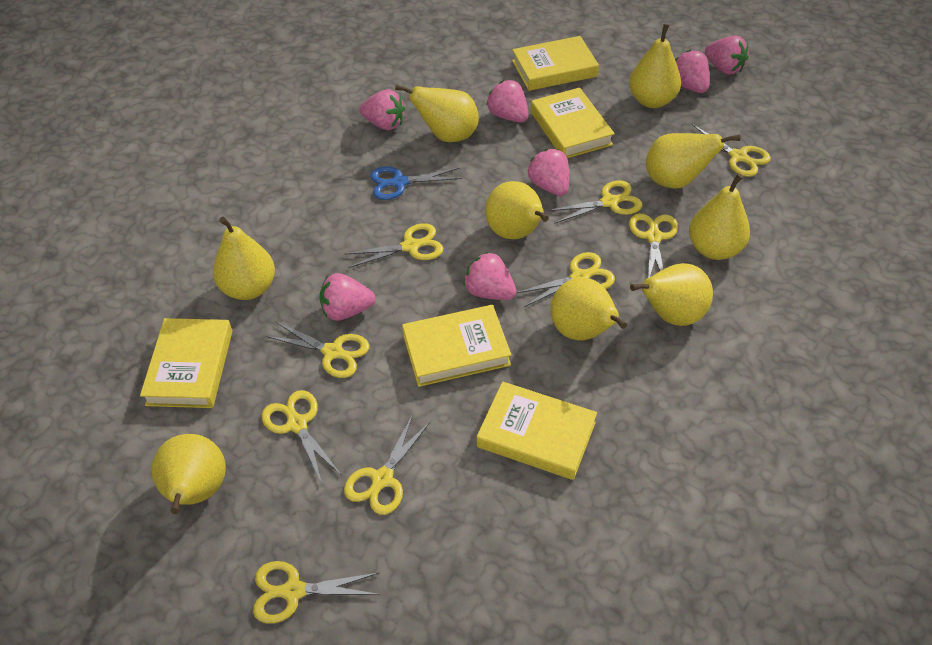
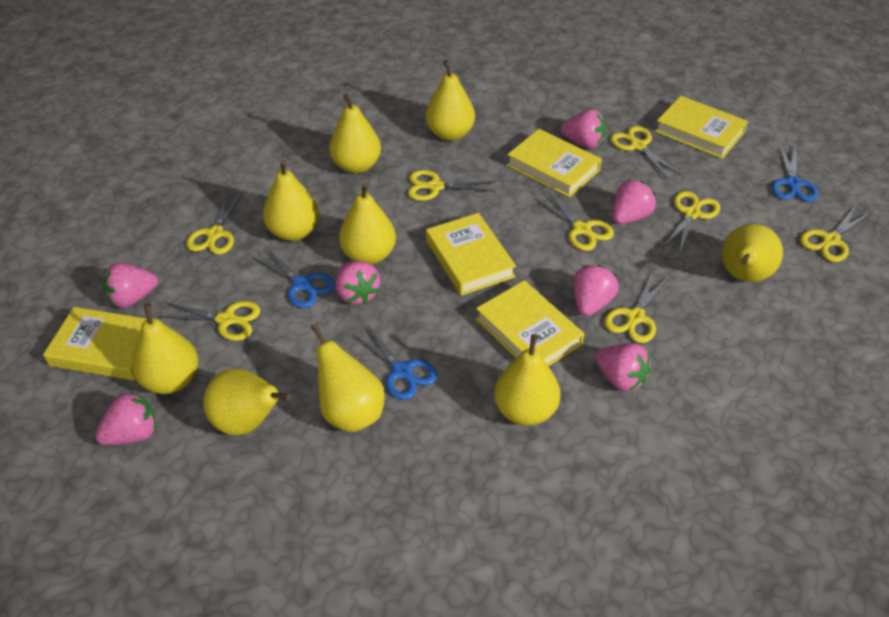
blue scissors: [370,166,462,200] = 1 -> [253,248,335,308] [352,324,438,400] [772,145,818,202] = 3
yellow scissors: [253,561,380,624] [261,390,341,483] [266,321,369,378] [344,223,443,268] [344,414,431,515] [516,252,615,307] [548,180,642,223] [629,213,678,278] [692,124,771,177] = 9 -> [158,301,261,341] [186,191,243,254] [408,170,495,201] [535,191,614,251] [604,271,670,343] [610,126,681,179] [664,191,720,252] [800,207,870,262] = 8

